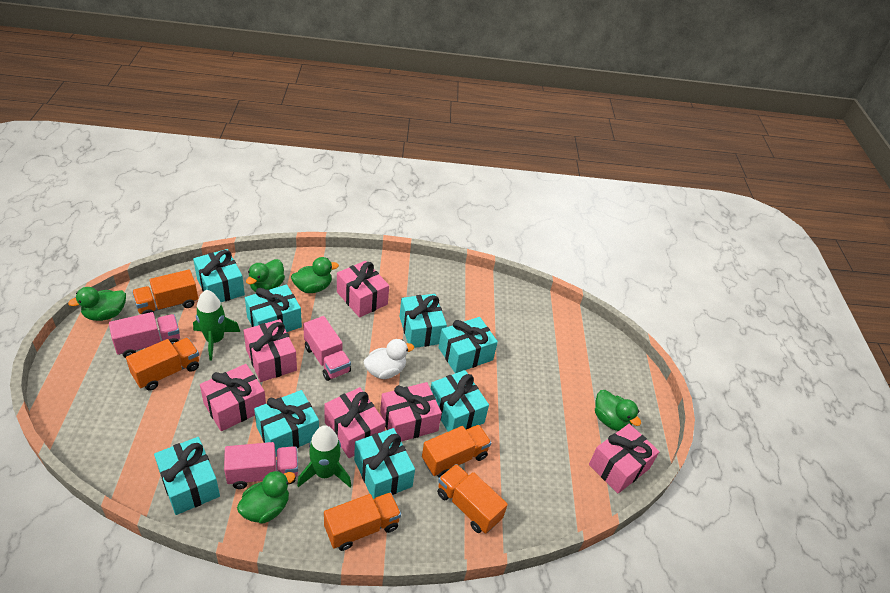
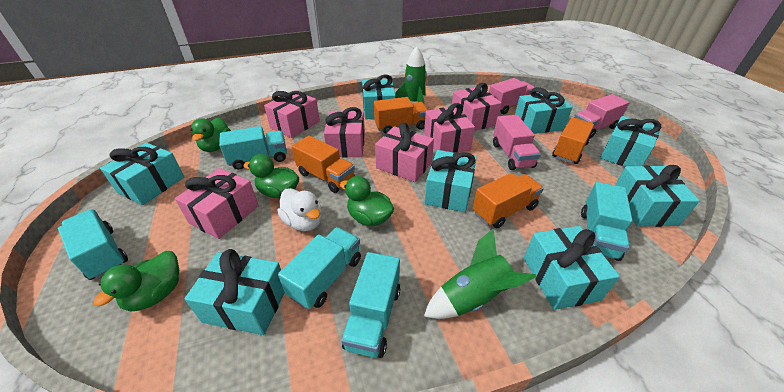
green duck: [68,287,126,321] [237,471,295,524] [246,259,285,292] [291,257,339,293] [595,390,641,431] = 5 -> [93,251,179,312] [191,117,231,152] [243,154,299,198] [340,176,394,226] = 4
orange truck: [126,338,199,391] [132,270,198,314] [324,492,401,551] [422,425,491,477] [437,464,508,534] = 5 -> [292,136,355,193] [374,97,428,134] [473,173,544,229] [552,118,594,164] = 4
turquoise truck: none = 0 -> [58,209,128,280] [219,126,287,170] [278,227,361,309] [341,252,400,358] [581,182,632,261] = 5

